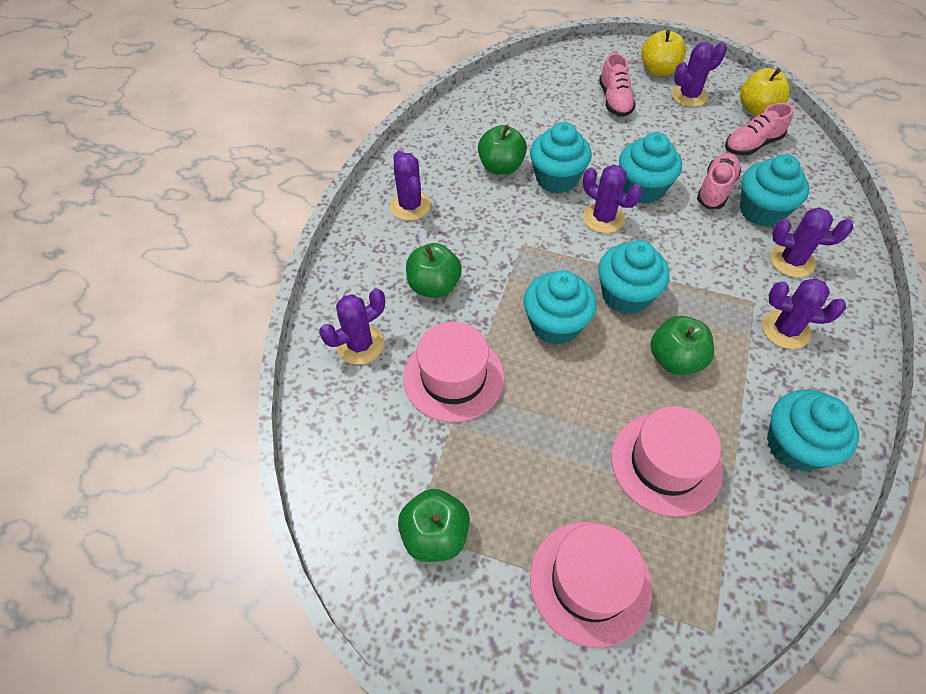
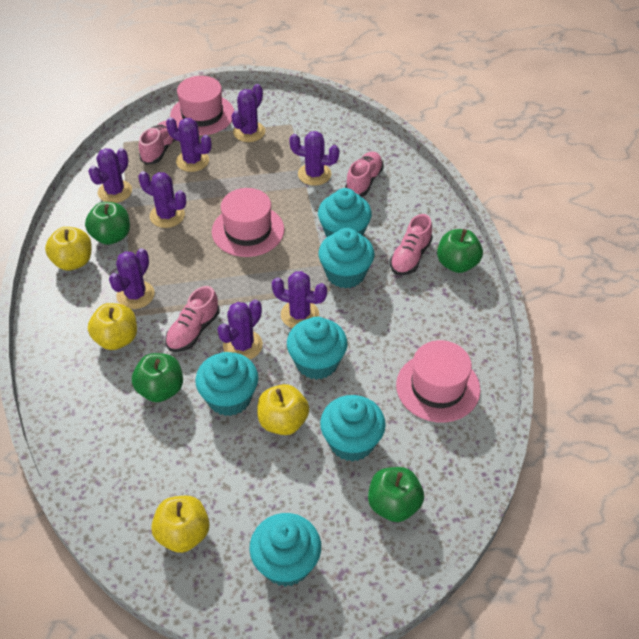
pink shoe: [599,53,636,117] [697,153,741,209] [725,103,794,156] = 3 -> [139,121,175,165] [165,286,220,352] [345,152,384,197] [390,214,433,275] = 4
purple cactus: [319,288,385,365] [390,151,431,221] [583,164,642,233] [671,42,727,107] [762,278,846,349] [770,208,853,278] = 6 -> [88,148,132,203] [109,248,155,309] [138,171,186,228] [166,117,212,172] [218,299,263,360] [231,84,265,142] [272,271,327,328] [289,131,339,186] = 8
yellow apple: [641,30,686,76] [740,68,790,116] = 2 -> [45,227,92,271] [88,303,137,350] [151,496,210,553] [257,384,309,435] = 4

